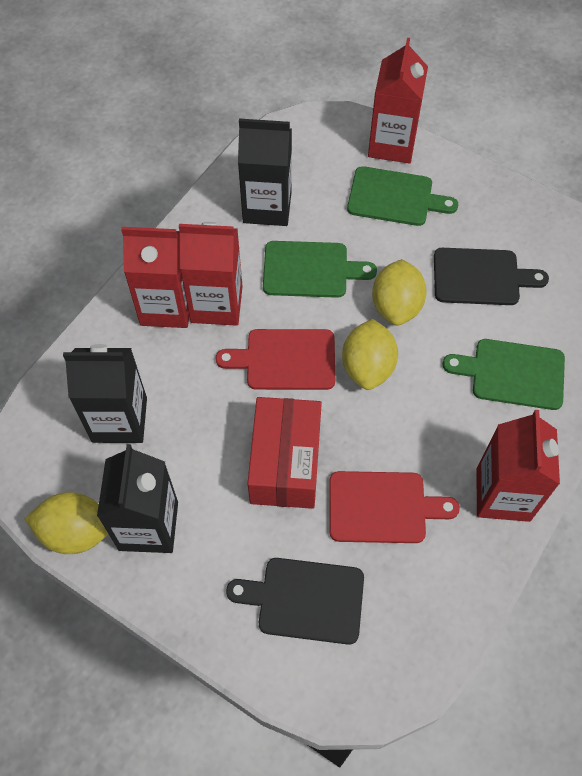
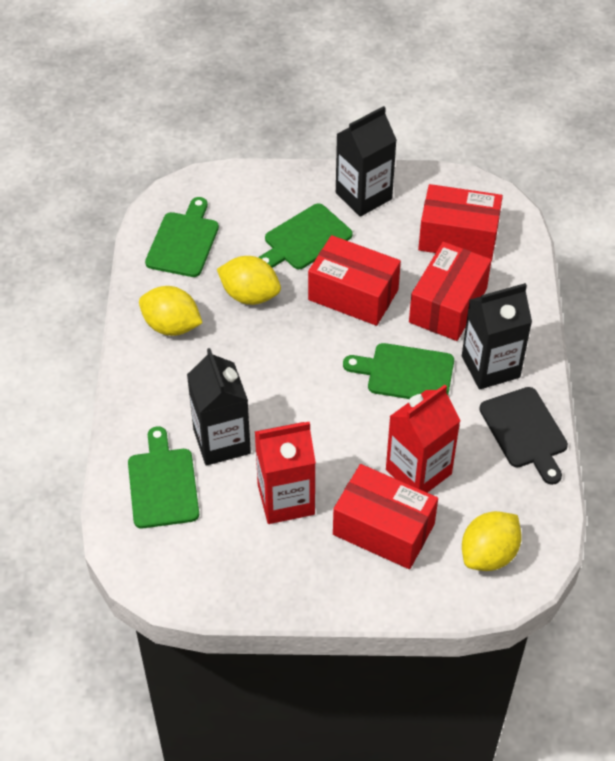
black cutting board: [226,558,364,645] [434,248,549,305] = 2 -> [479,387,568,485] = 1
green cutting board: [263,241,377,298] [347,166,458,226] [443,339,565,410] = 3 -> [128,427,199,528] [145,197,219,277] [258,204,353,269] [343,343,454,399] = 4
red box: [247,397,322,509] = 1 -> [308,235,401,326] [333,464,438,569] [409,242,492,341] [418,184,503,260] = 4
red carton: [121,227,189,328] [179,222,243,326] [368,38,428,164] [476,410,560,522] = 4 -> [255,422,316,524] [386,385,461,493] = 2
red cutting board: [216,329,335,390] [329,471,460,543] = 2 -> none = 0

